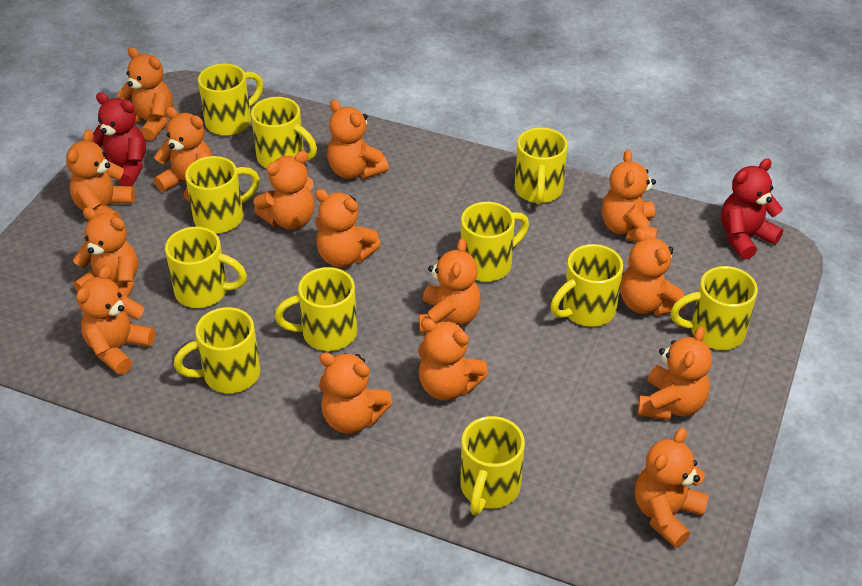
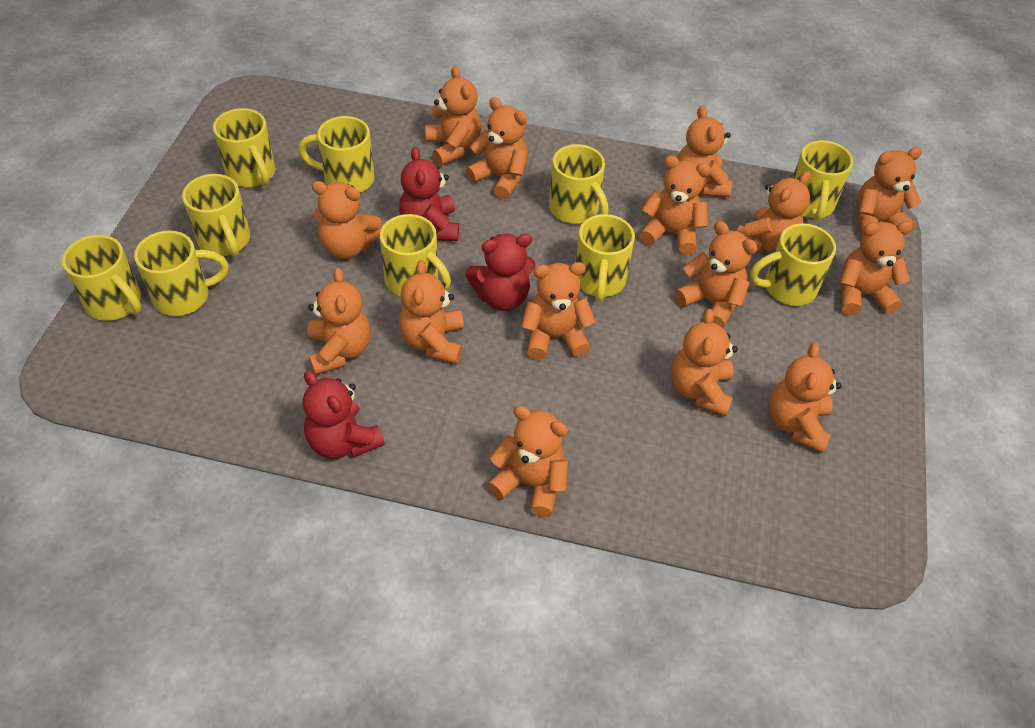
red teddy bear: [92,92,146,186] [721,158,783,260] = 2 -> [303,371,385,459] [399,147,459,241] [465,234,535,311] = 3
yellow mug: [165,227,247,308] [174,307,260,393] [185,156,260,233] [198,64,263,136] [251,97,317,168] [274,267,357,351] [460,416,525,515] [461,202,529,282] [515,127,568,205] [550,244,623,327] [670,266,758,350] = 11 -> [62,235,142,321] [134,231,229,316] [182,174,250,257] [213,108,275,187] [298,116,375,193] [380,214,451,296] [549,144,609,224] [575,214,635,302] [750,223,836,306] [792,140,853,221] = 10

